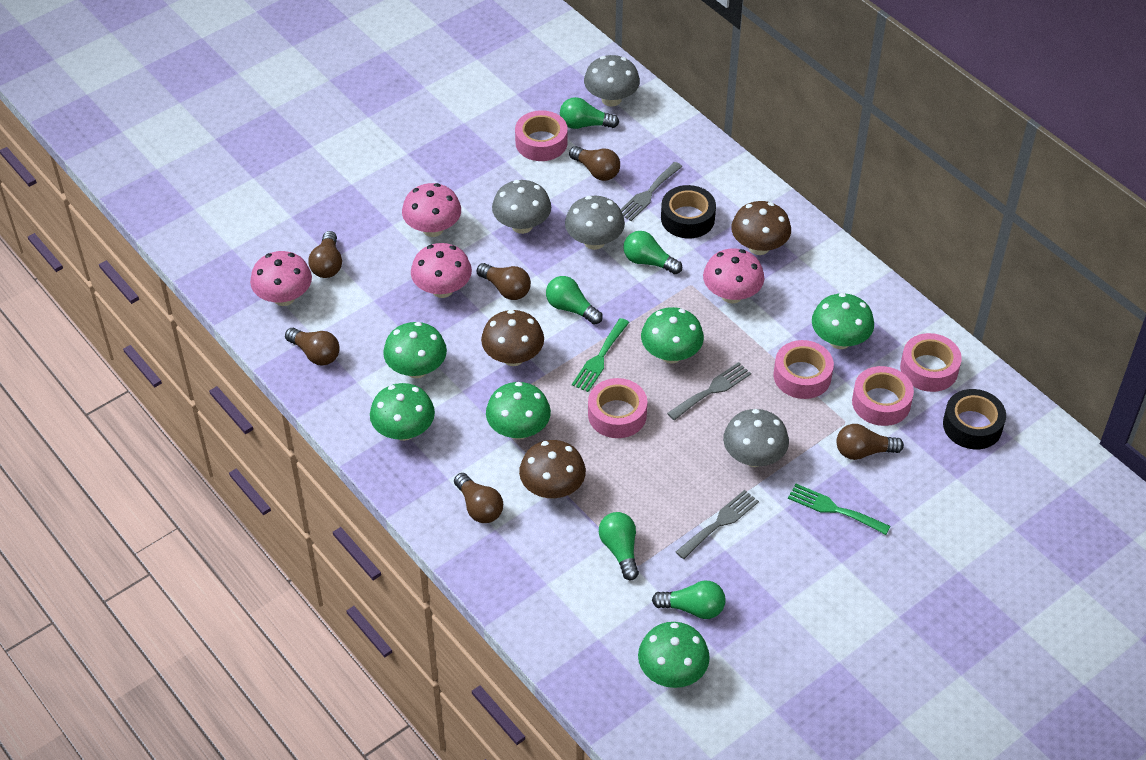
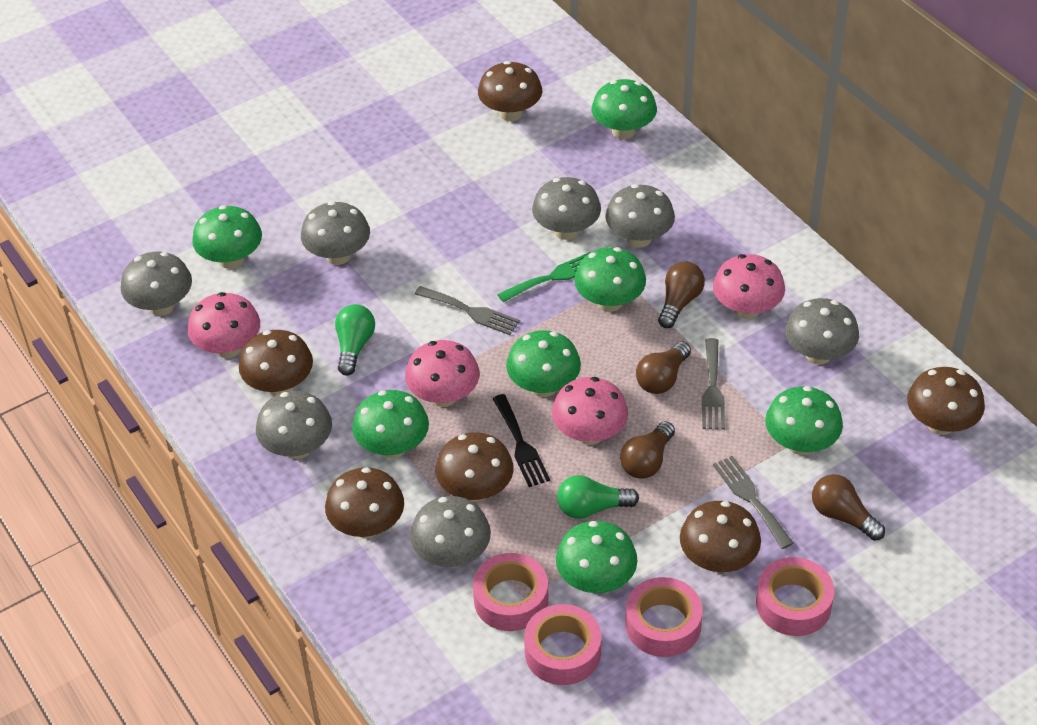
black fork: none = 0 -> [492,394,550,487] = 1
black tape: [661,185,716,239] [943,389,1006,449] = 2 -> none = 0
brown light bulb: [285,328,340,365] [308,231,342,278] [454,473,503,523] [477,263,531,300] [569,146,620,181] [836,424,904,460] = 6 -> [620,421,675,479] [636,342,691,394] [658,262,705,328] [812,474,885,541] = 4
brown mushroom: [481,310,544,366] [519,440,586,499] [731,201,791,255] = 3 -> [239,330,313,396] [325,467,404,538] [436,432,513,502] [478,61,542,121] [680,501,761,572] [907,367,985,435] = 6
green fork: [572,318,629,392] [788,484,890,535] = 2 -> [497,252,591,302] = 1
green light bulb: [546,276,603,325] [560,97,619,129] [599,512,639,580] [623,231,682,274] [652,581,725,619] = 5 -> [335,304,375,376] [557,475,639,519] = 2
green mushroom: [370,383,435,441] [383,322,447,378] [486,382,551,440] [638,622,710,688] [641,307,704,364] [812,293,874,349] = 6 -> [192,205,262,269] [352,390,429,458] [506,330,581,397] [556,521,637,593] [574,247,646,312] [592,79,657,139] [765,386,843,455] = 7
grey mushroom: [492,180,551,234] [565,196,625,250] [584,55,640,107] [723,409,789,467] = 4 -> [121,251,192,316] [256,391,332,459] [301,201,370,265] [410,496,491,567] [532,177,601,240] [605,184,675,248] [785,298,859,365] = 7
pink tape: [515,110,568,161] [588,378,647,438] [774,340,834,399] [852,366,914,426] [900,333,962,392] = 5 -> [473,553,548,631] [524,604,601,685] [625,577,703,657] [756,557,835,636] = 4

